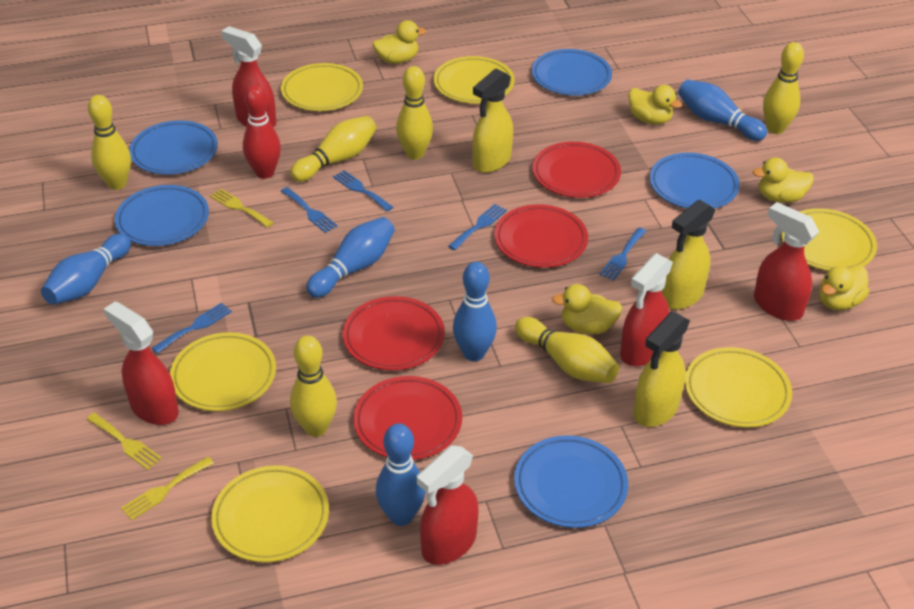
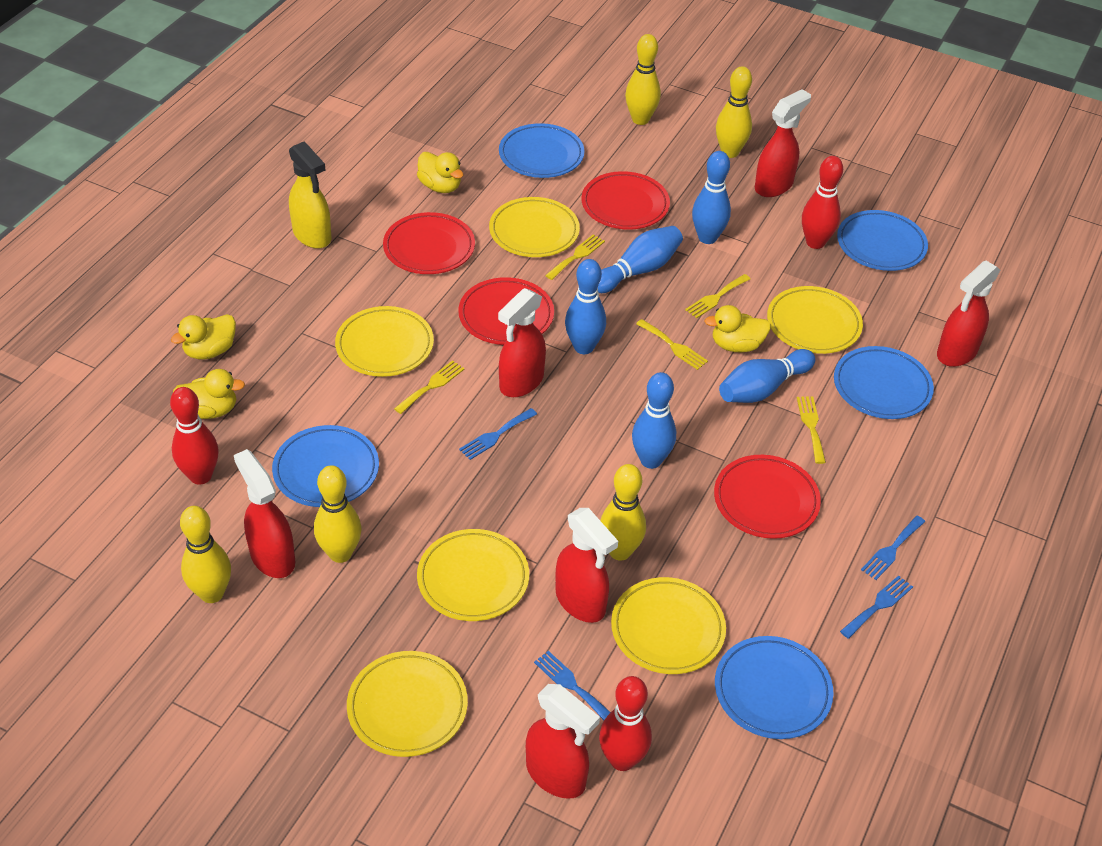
blue fork: [152,303,232,354] [281,187,338,233] [333,170,393,211] [448,204,507,250] [599,227,646,281] = 5 -> [459,408,537,460] [534,651,611,720] [840,575,913,639] [861,516,925,580] = 4
red bowling pin: [243,84,281,179] = 1 -> [170,387,219,485] [599,676,652,771] [802,156,843,249] = 3
red spray bottle: [104,301,179,425] [221,26,276,127] [417,446,479,565] [620,253,673,366] [754,202,819,321] = 5 -> [234,449,295,578] [498,288,546,397] [526,684,600,799] [556,508,618,623] [755,89,811,197] [937,261,1000,367] = 6
yellow bowling pin: [88,95,131,190] [290,116,377,182] [290,335,337,437] [396,66,433,160] [515,317,619,383] [763,42,804,134] = 6 -> [180,506,231,603] [314,465,361,563] [600,464,646,561] [625,34,661,125] [716,66,752,158] = 5
yellow duck: [372,20,426,64] [552,284,623,334] [628,85,682,125] [753,157,814,203] [819,265,869,311] = 5 -> [171,314,236,360] [173,369,245,419] [417,152,463,193] [704,305,771,353] = 4
yellow fork: [86,413,162,470] [121,457,214,521] [210,189,274,228] = 3 -> [394,360,464,414] [545,235,605,280] [636,319,708,370] [685,274,751,318] [797,396,826,464] = 5
yellow spray bottle: [472,69,513,173] [633,312,690,427] [661,200,715,310] = 3 -> [289,141,331,249] = 1

